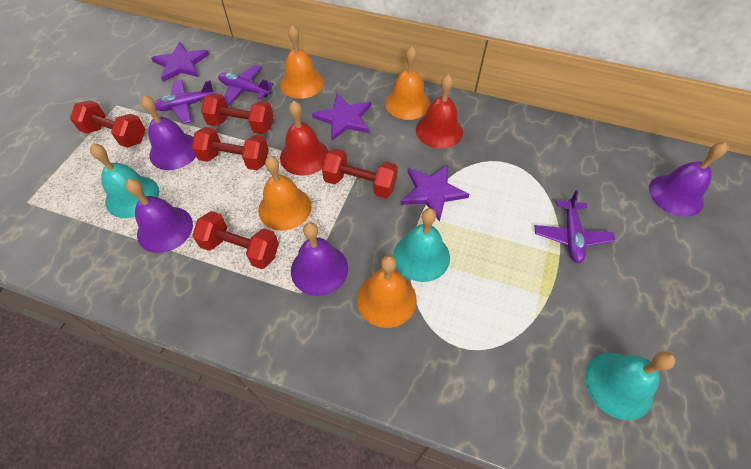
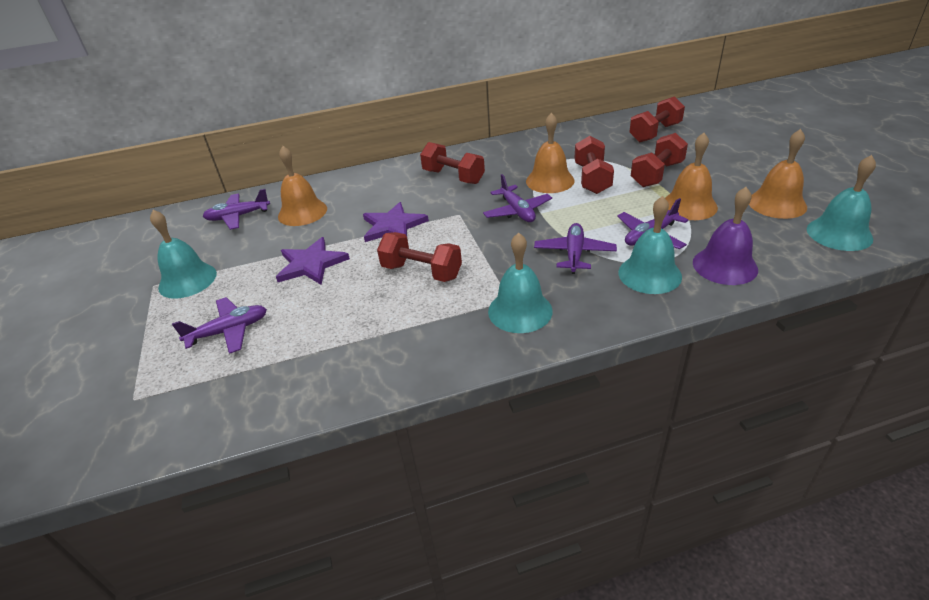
purple bell: [126,179,193,253] [141,95,196,170] [291,222,348,296] [649,142,728,217] = 4 -> [693,187,758,285] = 1
purple plane: [155,79,215,124] [218,65,274,106] [535,190,615,263] = 3 -> [172,297,267,354] [203,189,270,230] [483,174,552,222] [534,223,617,274] [617,198,688,249] = 5
purple star: [151,42,209,82] [312,94,371,140] [401,165,469,222] = 3 -> [276,237,350,285] [363,202,429,242] = 2
red bell: [280,101,329,176] [416,74,463,149] = 2 -> none = 0
turquoise bell: [90,144,159,218] [393,208,450,282] [585,352,676,420] = 3 -> [150,210,217,299] [488,233,553,333] [618,196,682,294] [807,155,876,251] = 4

